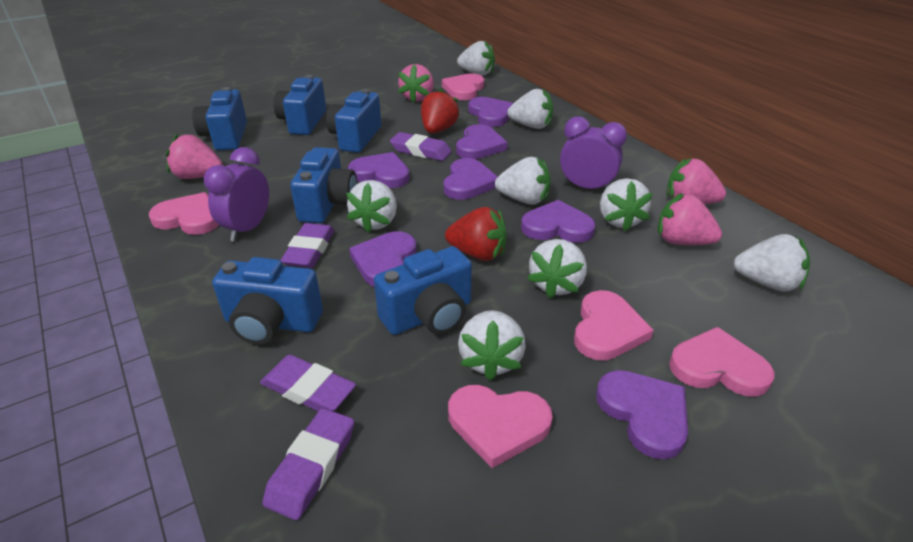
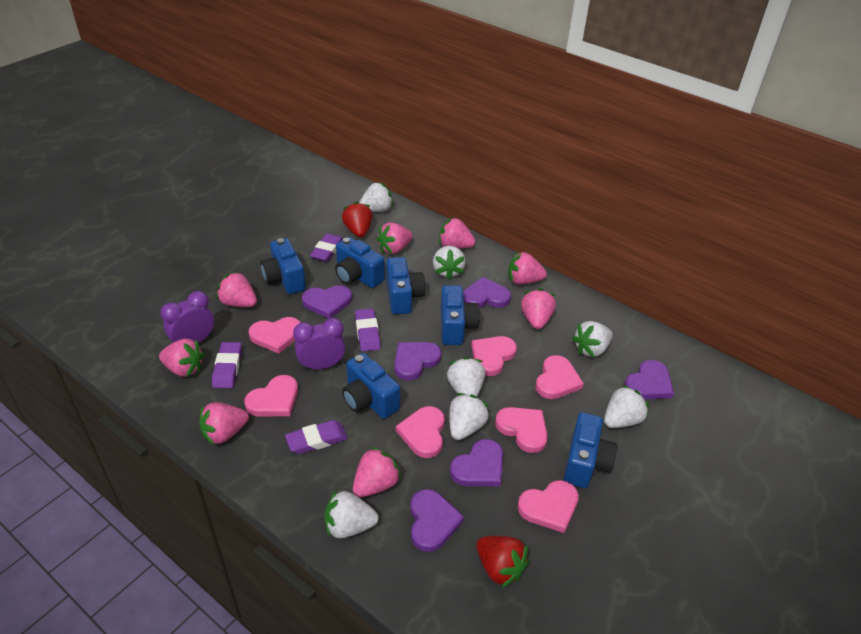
pink heart: [149,192,219,235] [442,73,484,100] [448,385,553,468] [574,290,654,361] [669,327,774,397] = 5 -> [245,375,298,416] [249,317,301,354] [396,406,445,458] [471,336,517,376] [495,407,548,453] [517,480,579,533] [535,355,584,399] = 7
pink strawberry: [166,134,223,179] [398,64,434,103] [658,193,722,245] [666,158,726,204] = 4 -> [159,339,205,377] [199,402,249,445] [217,271,257,307] [353,447,401,497] [377,222,413,254] [439,217,475,249] [508,252,547,285] [521,288,556,329] = 8
purple heart: [348,152,410,188] [349,231,417,287] [444,158,498,200] [456,124,508,159] [468,97,513,127] [521,200,596,243] [596,370,688,459] = 7 -> [302,285,352,319] [394,342,442,380] [410,489,464,552] [450,439,503,486] [463,277,511,308] [624,360,674,400] = 6
white strawberry: [346,180,397,233] [457,40,495,76] [458,310,526,381] [495,157,551,205] [508,89,553,129] [527,239,587,298] [600,178,653,231] [734,234,810,291] = 8 -> [324,490,379,538] [359,182,393,212] [433,246,466,280] [447,357,485,397] [449,393,489,440] [572,321,613,357] [604,385,649,428] = 7

